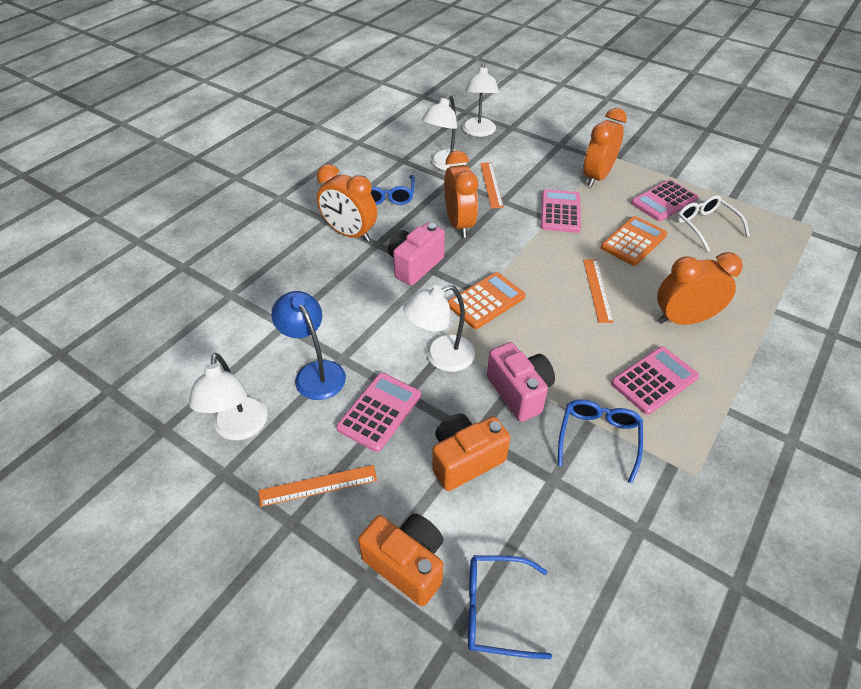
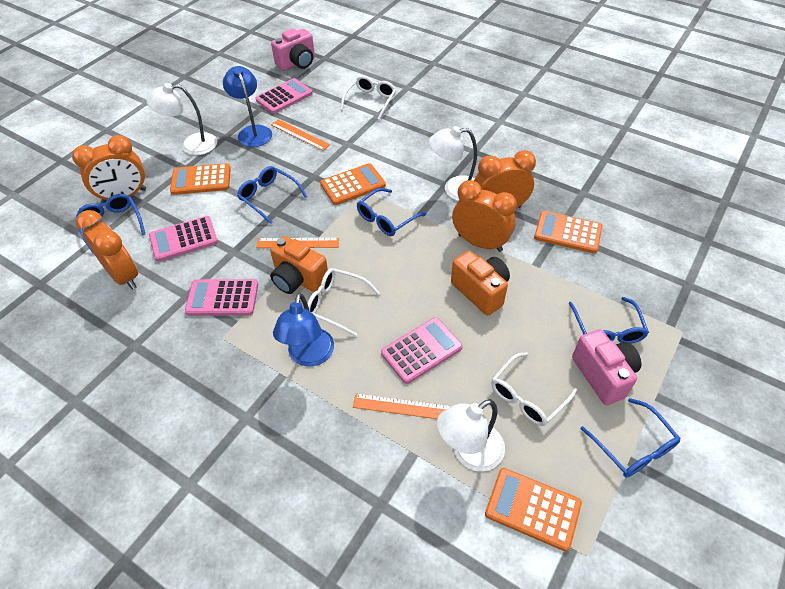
blue glasses: [364,175,415,205] [468,555,552,659] [558,399,643,484] = 3 -> [76,194,145,253] [237,166,307,224] [357,188,426,236] [569,297,649,344] [580,398,681,477] = 5
blue lamp: [271,291,346,400] = 1 -> [223,66,272,147] [273,293,334,367] = 2
orange calculator: [448,272,526,329] [601,216,667,266] = 2 -> [170,163,231,195] [320,163,386,205] [485,468,582,551] [534,211,602,253] = 4
white glasses: [677,195,750,252] = 1 -> [307,268,380,337] [340,76,396,120] [491,352,577,426] = 3
white lamp: [189,353,268,440] [403,285,475,372] [422,95,467,171] [462,63,499,137] = 4 -> [147,83,217,155] [429,126,477,201] [437,399,505,471] = 3

